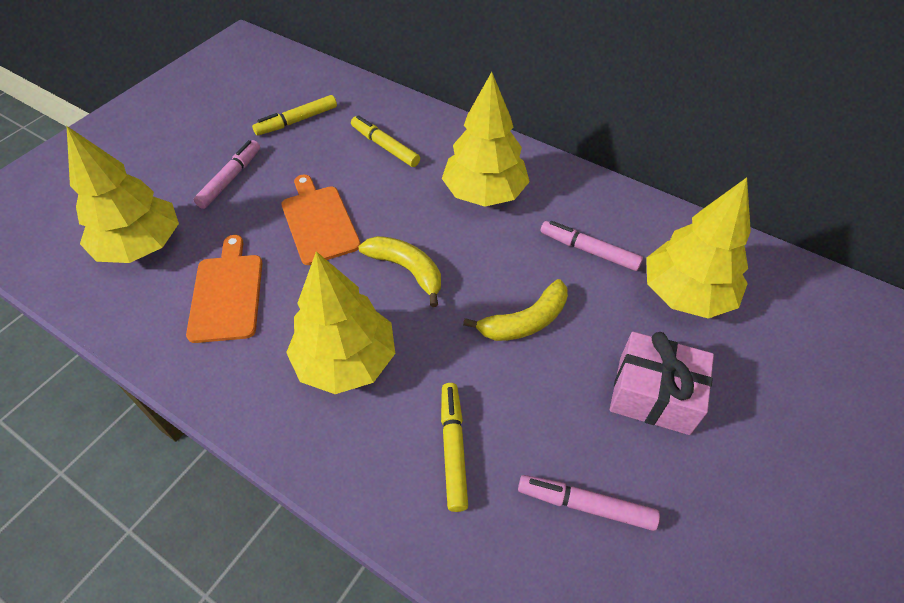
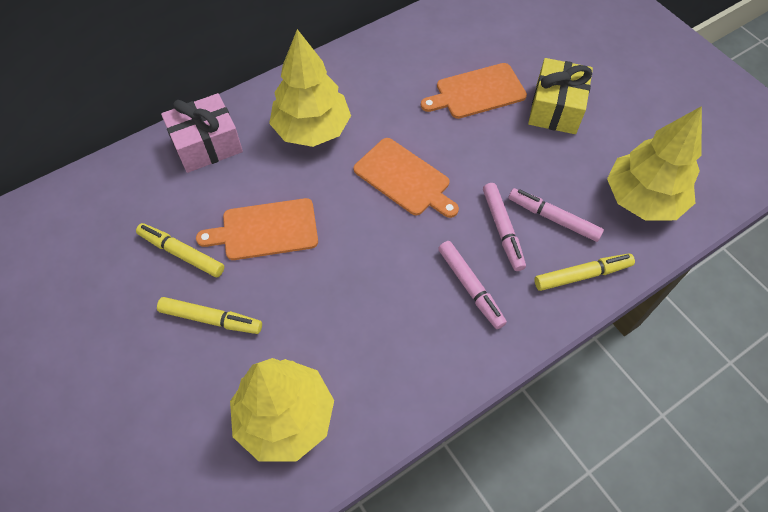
orange cutting board: [186,235,262,343] [281,175,361,265] = 2 -> [196,198,318,260] [354,138,459,218] [421,63,527,119] = 3
yellow banana: [358,236,441,307] [463,279,568,341] = 2 -> none = 0
yellow gift: none = 0 -> [528,58,593,134] = 1
yellow tree: [67,126,179,263] [286,251,395,394] [442,72,530,207] [646,178,751,319] = 4 -> [230,358,334,462] [269,29,351,147] [607,106,702,221] = 3

